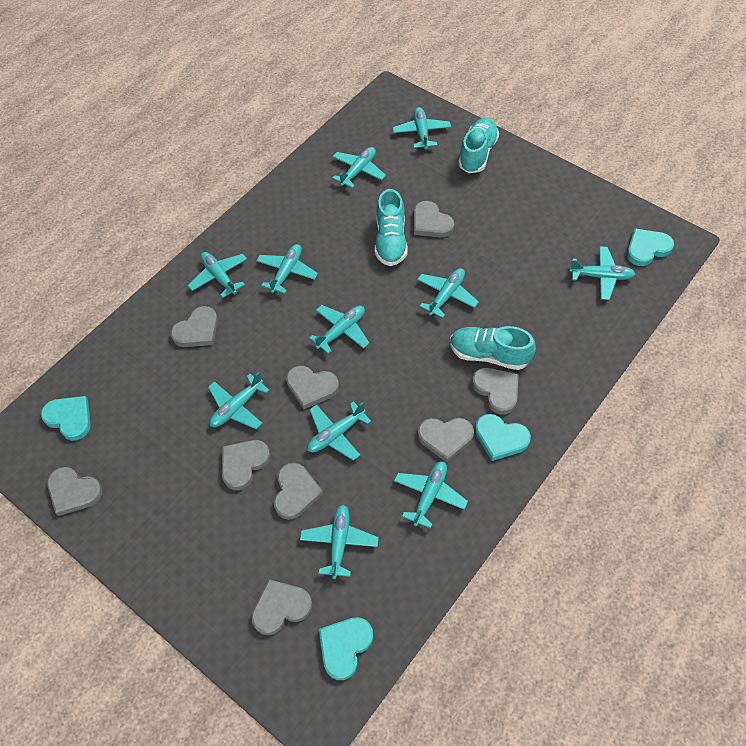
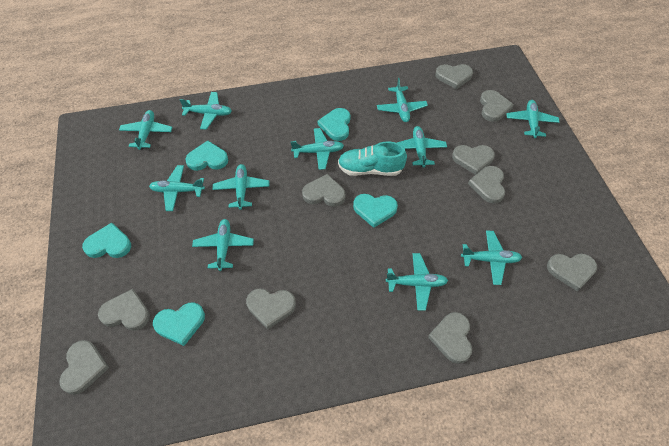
grey heart: [47,467,102,516] [171,306,218,347] [222,440,270,490] [251,579,312,635] [274,463,323,520] [286,366,339,409] [414,201,454,238] [418,418,474,463] [472,367,519,415] = 9 -> [59,340,109,395] [98,289,150,331] [246,288,296,330] [302,174,345,207] [428,312,472,364] [435,64,473,89] [452,145,495,175] [468,166,505,204] [480,90,514,122] [547,254,597,292] = 10
turquoise heart: [41,396,91,441] [319,617,373,680] [475,414,531,461] [627,228,674,266] = 4 -> [82,223,131,258] [153,302,205,346] [186,140,228,171] [318,108,350,141] [353,194,398,228] = 5
turquoise shoe: [375,189,408,266] [450,326,536,370] [458,118,499,173] = 3 -> [338,141,407,176] = 1

